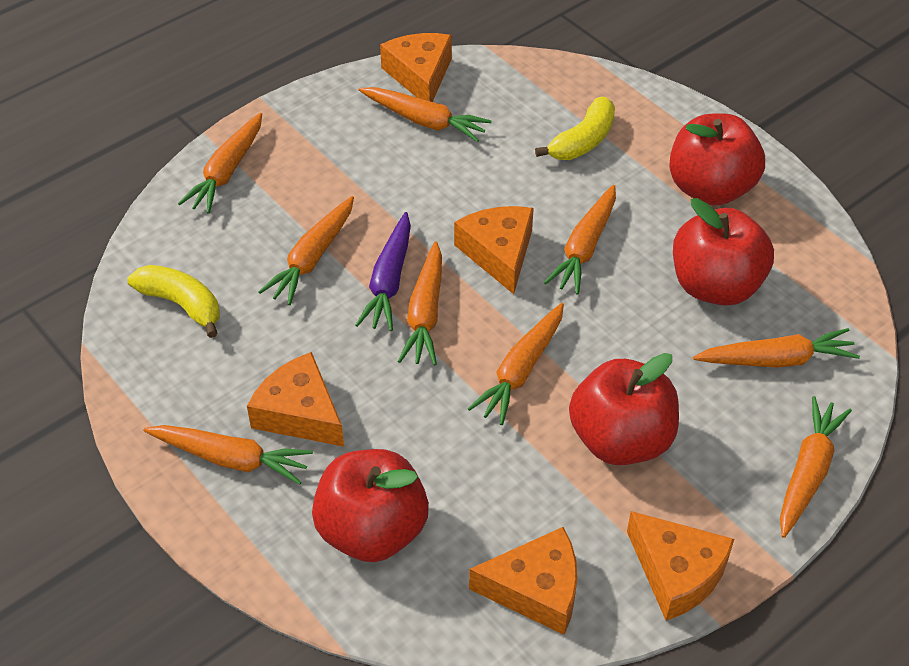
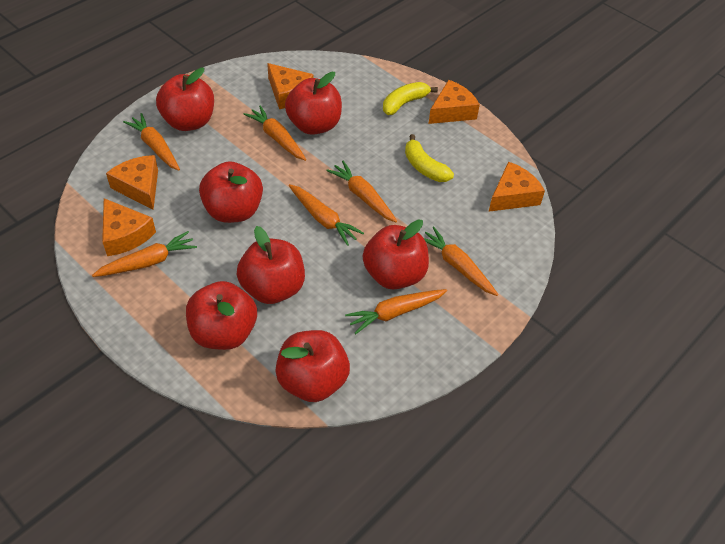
orange carrot: [143,425,313,485] [178,113,262,214] [258,196,354,305] [359,87,492,142] [398,241,442,366] [468,303,564,425] [544,185,616,295] [693,328,860,368] [780,396,852,538] = 9 -> [92,231,197,277] [123,113,180,171] [244,105,306,161] [289,184,364,246] [326,161,397,222] [345,289,447,334] [424,226,498,296] = 7
purple carrot: [356,212,411,331] = 1 -> none = 0
red apple: [312,449,429,562] [569,353,679,465] [669,113,765,206] [673,198,774,305] = 4 -> [156,68,214,131] [186,281,257,350] [199,161,263,223] [237,226,305,304] [275,330,350,402] [285,72,342,135] [363,219,429,289] = 7

